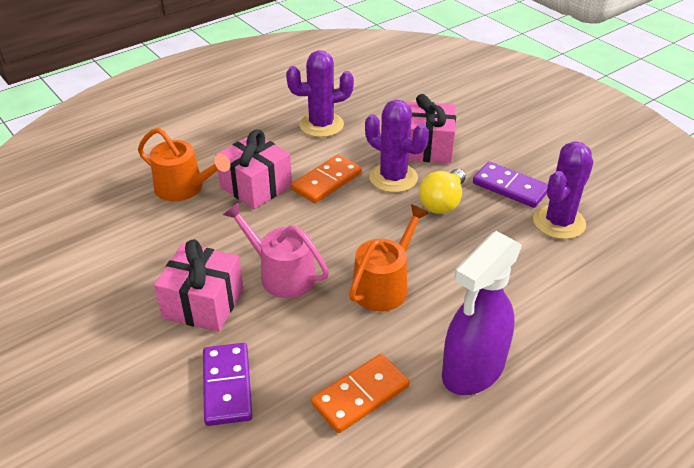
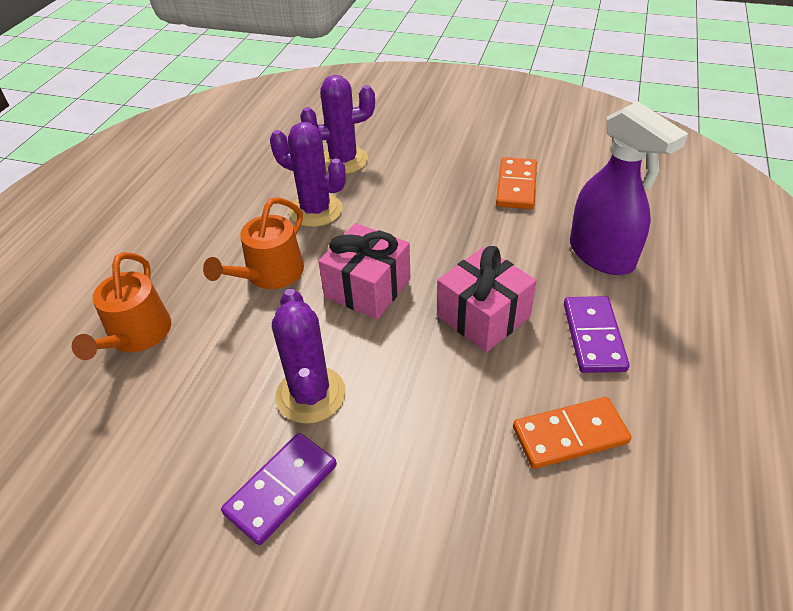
pink gift: [154,239,243,332] [216,129,292,209] [406,94,456,163] = 3 -> [318,223,410,319] [437,246,537,352] = 2
pink watering can: [223,202,329,298] = 1 -> none = 0
yellow light bulb: [419,169,466,214] = 1 -> none = 0

